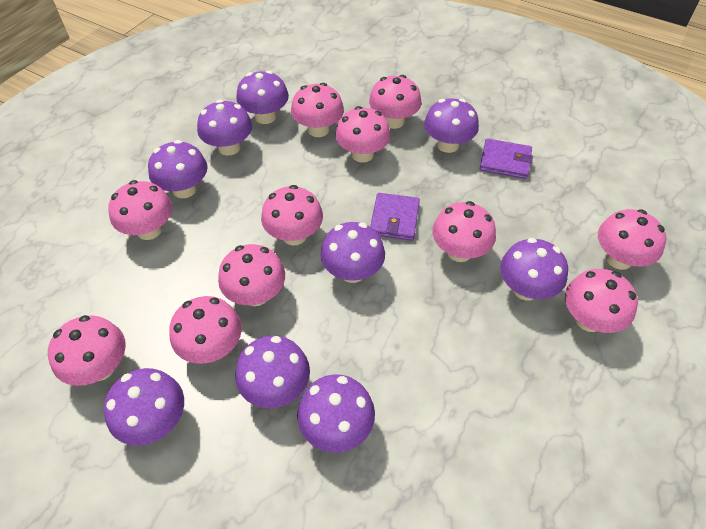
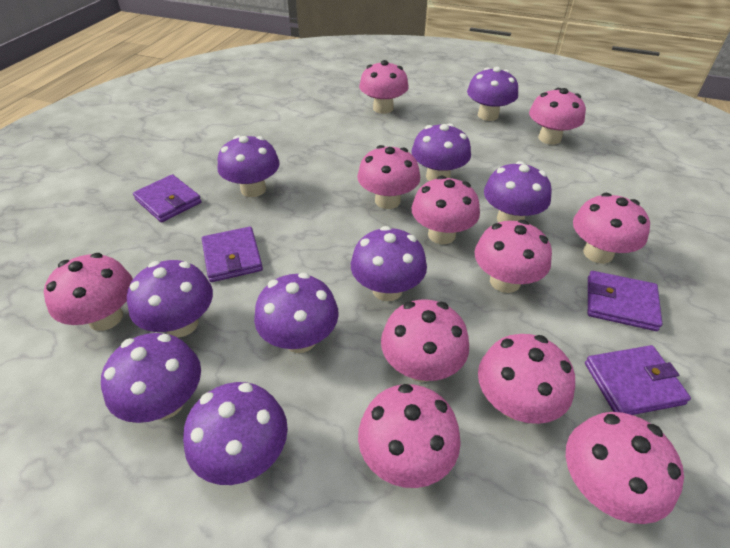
purple wallet: [370,193,420,241] [480,138,533,179] = 2 -> [133,174,202,223] [202,227,263,282] [585,345,691,415] [588,271,663,331] = 4

